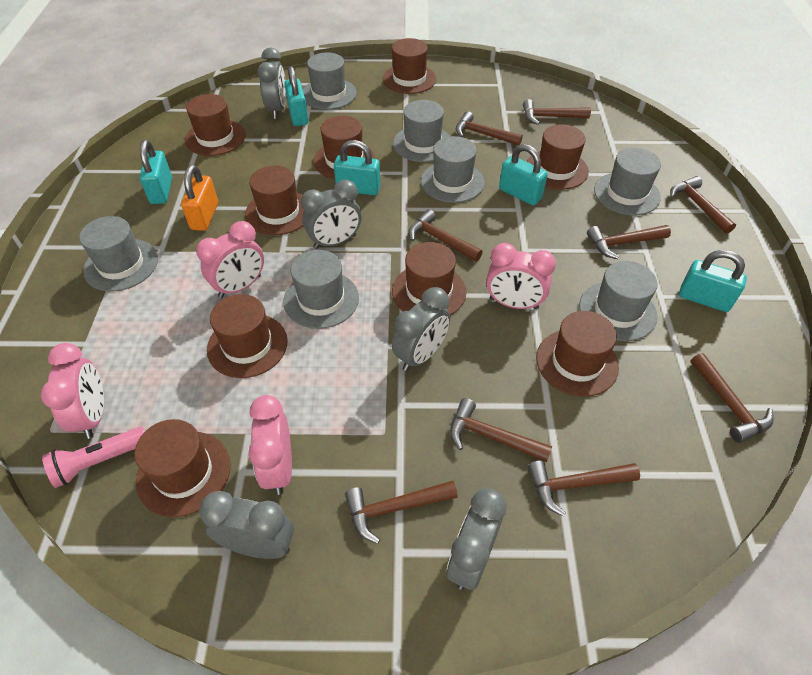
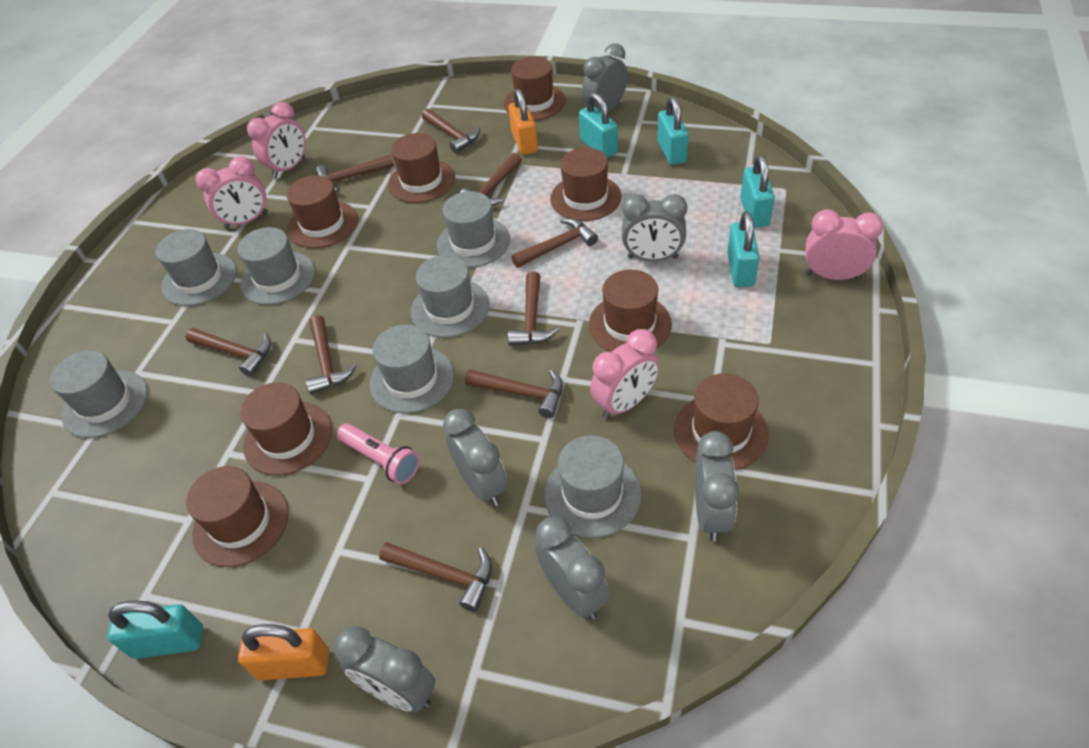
brown hat: [134,419,230,517] [185,94,245,156] [207,294,288,378] [245,166,304,235] [313,116,375,179] [383,38,436,94] [392,242,467,315] [527,124,589,190] [536,311,619,397] = 9 -> [186,466,289,567] [240,382,332,476] [286,175,358,248] [388,133,455,203] [504,57,566,120] [550,148,621,221] [589,270,672,352] [674,373,769,470] = 8
grey clock: [199,491,294,559] [257,48,286,119] [301,180,362,249] [392,287,450,371] [447,488,506,590] = 5 -> [334,626,435,712] [443,409,508,506] [535,516,610,620] [582,43,628,111] [622,194,687,261] [695,431,739,542] = 6
orange padlock: [181,165,218,231] = 1 -> [238,624,329,681] [508,89,538,155] = 2

